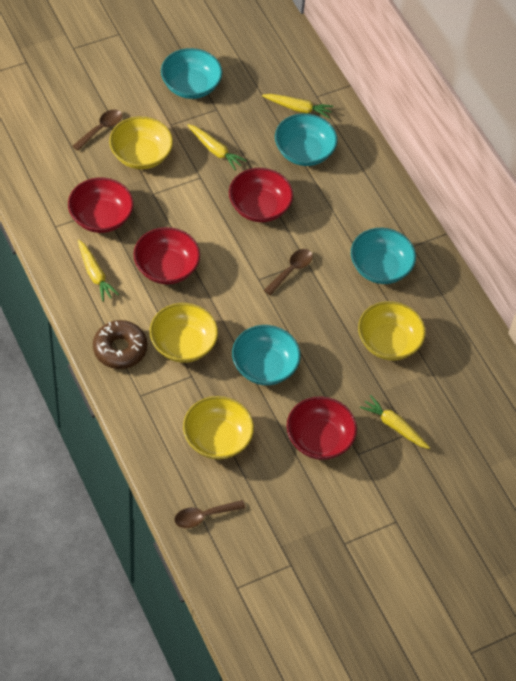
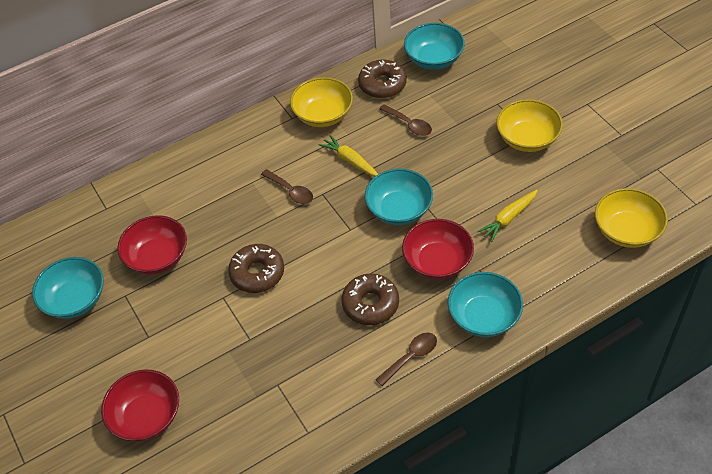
brown donut: [93,320,147,369] = 1 -> [228,244,284,293] [341,273,399,325] [358,60,407,98] = 3
red bowl: [68,178,133,233] [133,227,200,284] [229,168,293,222] [287,396,357,460] = 4 -> [101,369,179,441] [117,215,187,275] [402,219,474,280] = 3
yellow bowl: [109,116,173,169] [150,303,218,363] [183,396,254,459] [358,301,426,360] = 4 -> [290,77,353,127] [496,99,563,152] [595,188,668,248] = 3
yellow carrot: [78,240,119,302] [187,124,247,171] [262,94,333,119] [360,395,430,449] = 4 -> [318,135,378,177] [477,190,538,242] = 2

